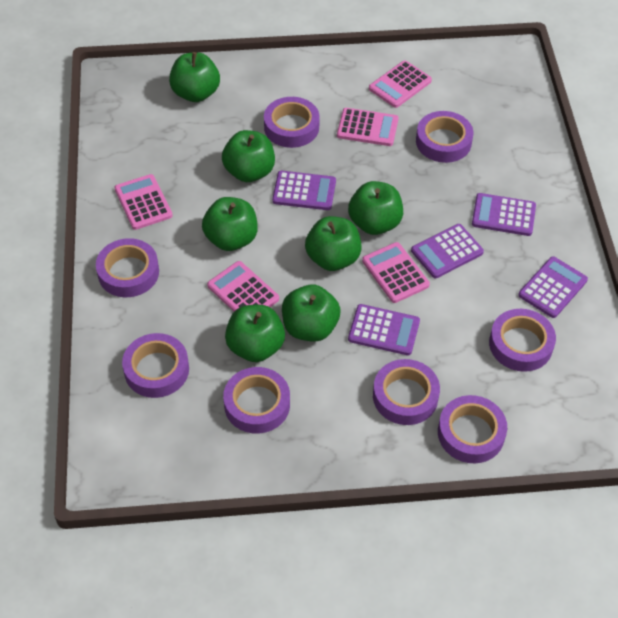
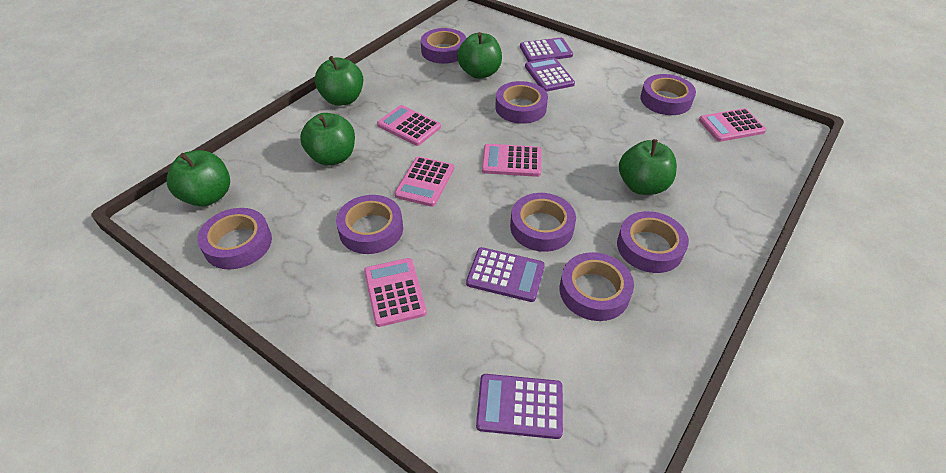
green apple: [169,52,220,102] [202,197,258,251] [222,130,275,182] [225,305,285,362] [282,285,341,342] [305,216,362,271] [348,181,403,235] = 7 -> [167,150,230,207] [300,113,355,166] [315,56,363,106] [457,32,502,79] [619,139,677,195] = 5
purple calculator: [272,171,336,210] [348,304,420,355] [411,224,484,278] [472,193,536,236] [518,256,588,318] = 5 -> [466,247,545,302] [476,374,563,439] [520,38,573,62] [525,57,575,92] = 4

